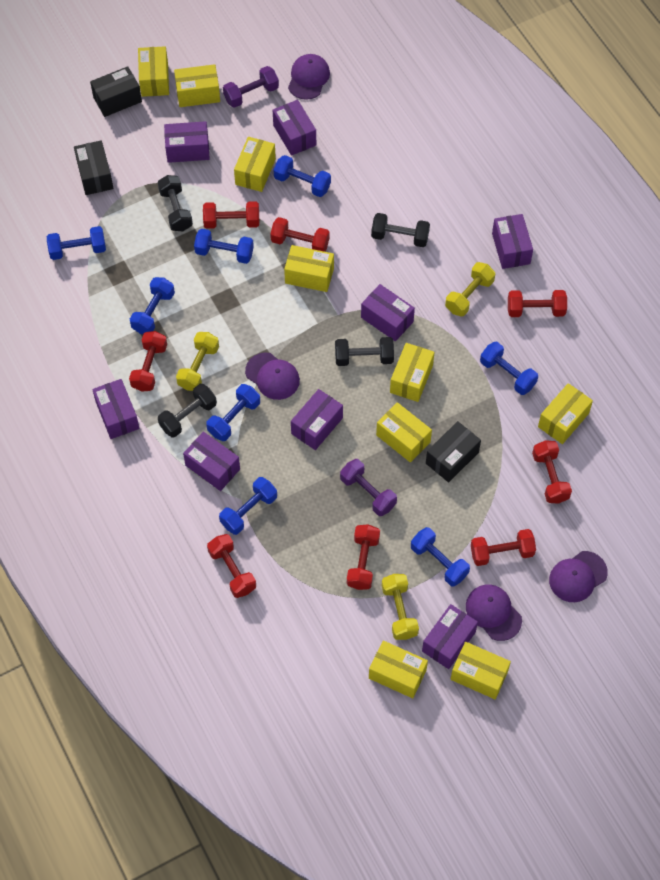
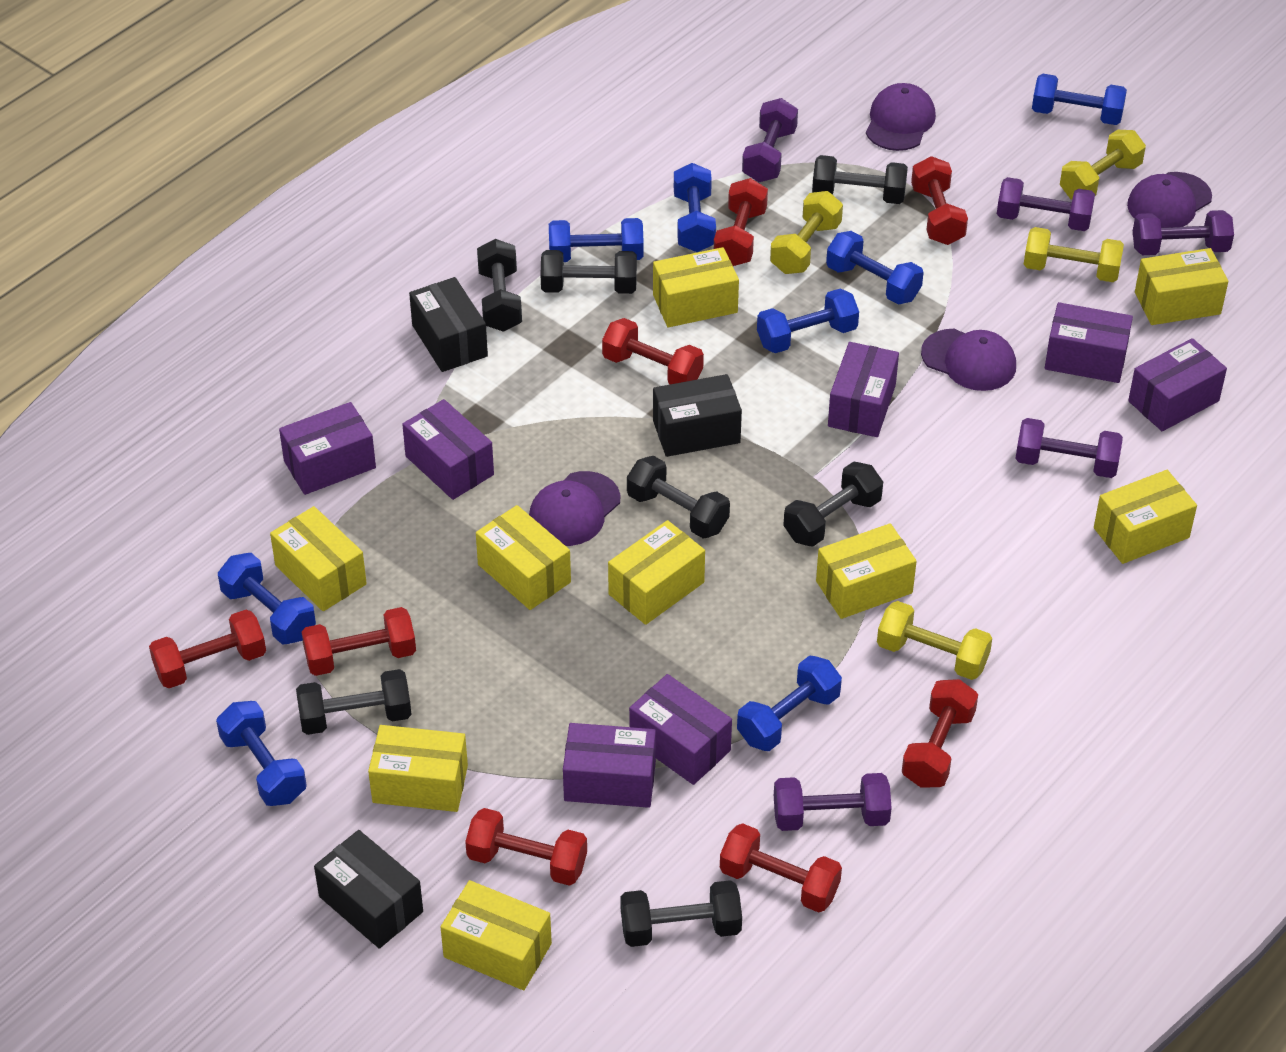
black dumbbell: [158,175,193,231] [158,384,217,438] [335,337,394,366] [371,213,430,247] = 4 -> [296,669,412,735] [477,239,522,332] [541,250,637,294] [620,880,742,947] [627,456,730,539] [783,462,883,547] [812,155,908,204] = 7
purple box: [92,379,139,439] [164,121,210,163] [183,432,240,491] [273,100,316,156] [291,389,343,450] [361,284,415,341] [422,604,478,669] [492,214,533,269] = 8 -> [279,402,376,495] [402,399,494,500] [563,723,656,808] [629,674,732,785] [828,342,899,437] [1045,302,1133,383] [1128,338,1227,431] = 7
purple dumbbell: [223,66,279,108] [340,459,397,516] = 2 -> [742,98,798,182] [774,773,892,831] [997,177,1095,231] [1015,418,1123,478] [1133,210,1234,255] = 5
yellow dumbbell: [176,332,219,391] [382,574,419,640] [445,262,495,316] = 3 -> [770,191,843,274] [877,601,992,680] [1023,227,1124,282] [1060,130,1146,200] = 4

